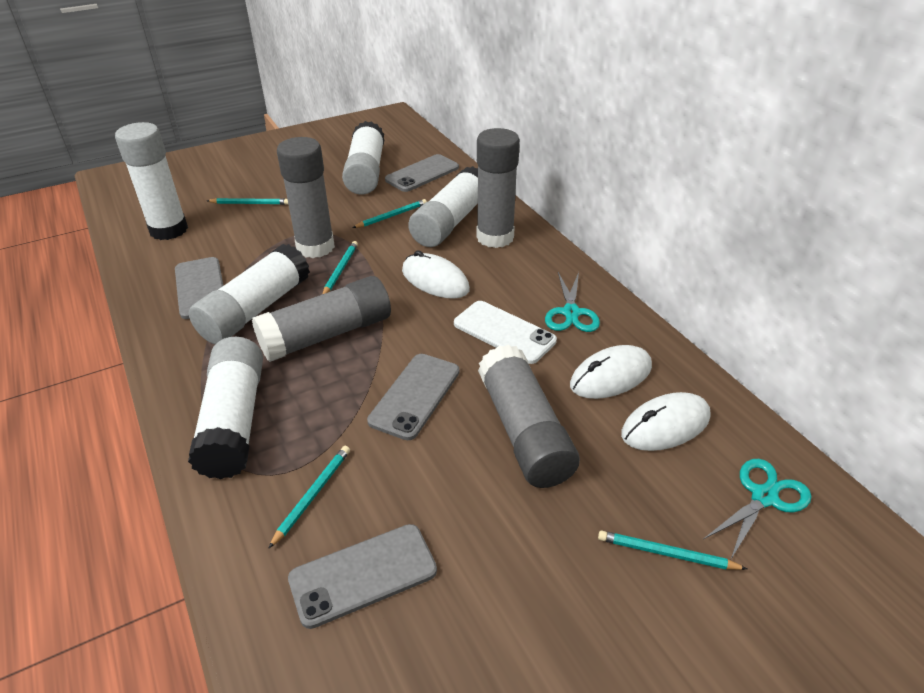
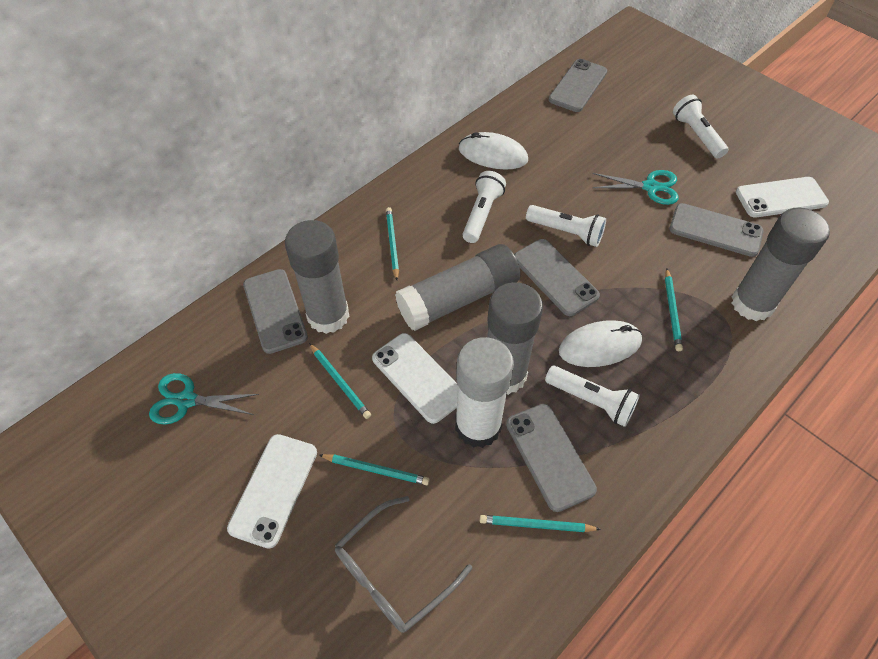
grey glasses: none = 0 -> [335,496,472,633] = 1
grey phone: [175,257,224,319] [288,524,437,629] [367,354,460,440] [385,154,459,192] = 4 -> [243,269,308,354] [506,404,597,512] [514,239,600,316] [549,59,607,112] [670,203,763,257] = 5
white flashlight: none = 0 -> [462,171,506,243] [526,205,606,247] [545,366,640,427] [673,95,728,158] = 4
white glue stick: [115,122,188,240] [188,337,263,479] [189,244,310,344] [342,121,384,195] [408,166,478,247] = 5 -> [455,337,514,448] = 1
white mouse: [402,250,470,299] [570,345,652,399] [621,392,711,451] = 3 -> [459,132,528,170] [559,320,642,367] = 2
white phone: [454,301,557,364] = 1 -> [227,434,317,549] [372,333,458,424] [736,177,829,218] = 3

